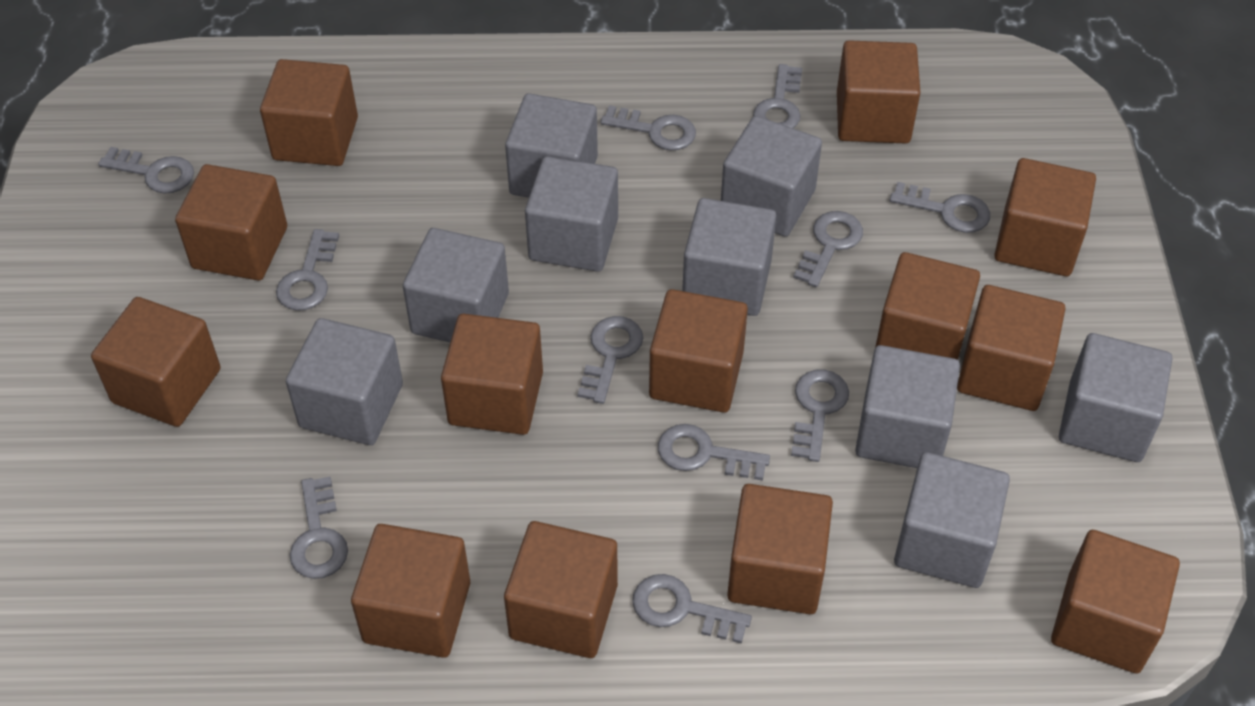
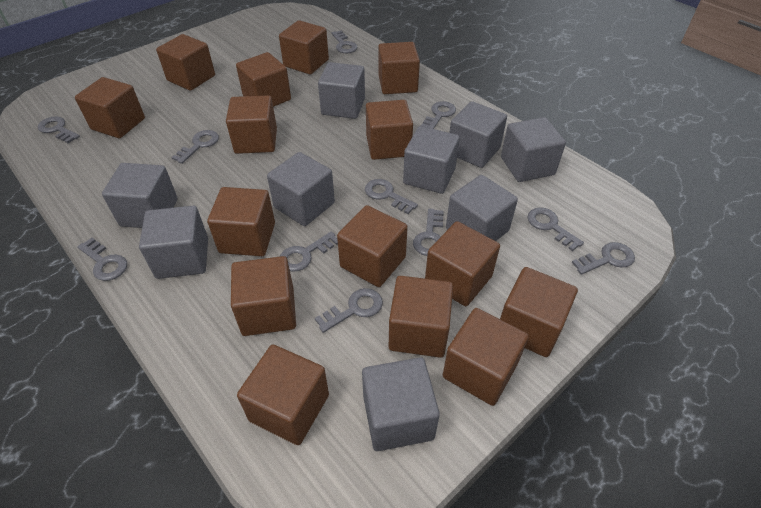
brown cube: [91,297,221,427] [175,164,287,280] [260,59,358,166] [351,524,470,658] [441,314,543,435] [504,521,618,658] [649,289,748,413] [727,484,833,614] [837,40,921,144] [875,252,980,360] [957,285,1065,411] [994,158,1096,276] [1051,530,1180,674] = 13 -> [75,77,145,138] [156,34,215,91] [207,187,275,256] [226,95,277,154] [231,256,296,336] [236,52,291,107] [237,345,329,445] [279,20,329,74] [337,205,408,287] [366,100,413,160] [378,42,420,94] [389,276,453,358] [425,221,500,306] [443,308,529,406] [500,267,578,357] = 15

